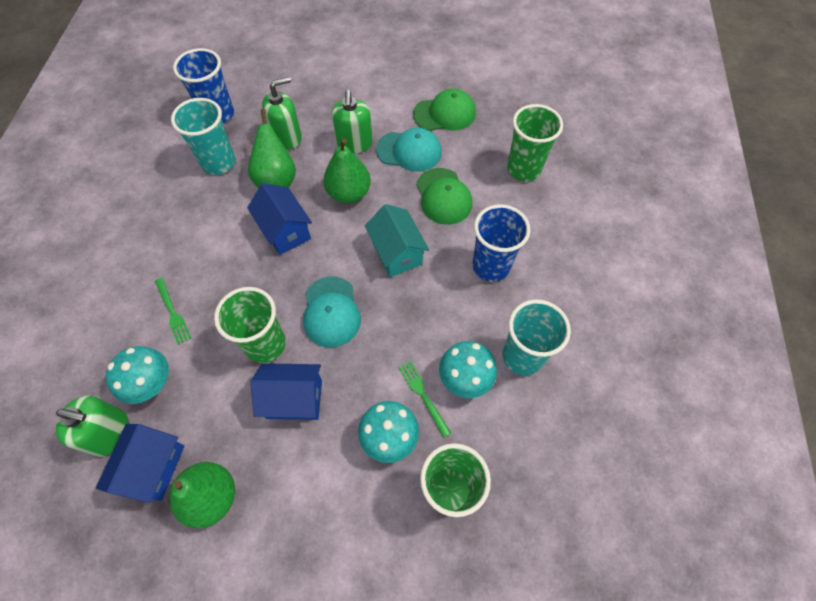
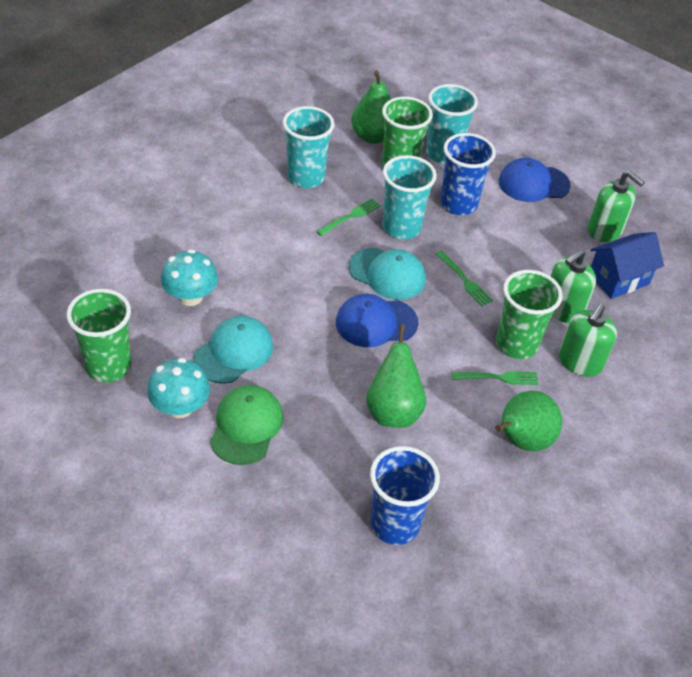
blue cap: none = 0 -> [336,294,418,347] [499,158,571,202] = 2
blue house: [96,424,184,503] [247,183,312,255] [250,363,322,420] = 3 -> [590,232,664,299] = 1
green cap: [413,89,476,131] [416,168,472,225] = 2 -> [210,385,283,465] = 1
green fork: [155,278,191,344] [398,360,451,438] = 2 -> [316,198,381,236] [436,251,493,306] [451,371,539,385] = 3
turquoise cup: [171,98,235,175] [503,299,571,376] = 2 -> [283,106,335,188] [382,155,437,239] [426,84,478,164] = 3
turquoise house: [365,204,429,277] = 1 -> none = 0
turquoise mushroom: [106,346,169,404] [358,401,419,463] [439,341,497,398] = 3 -> [147,358,210,418] [161,249,218,306] = 2

